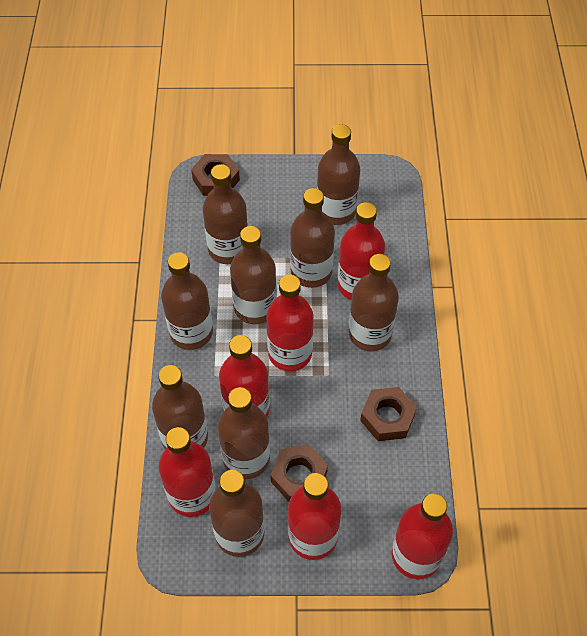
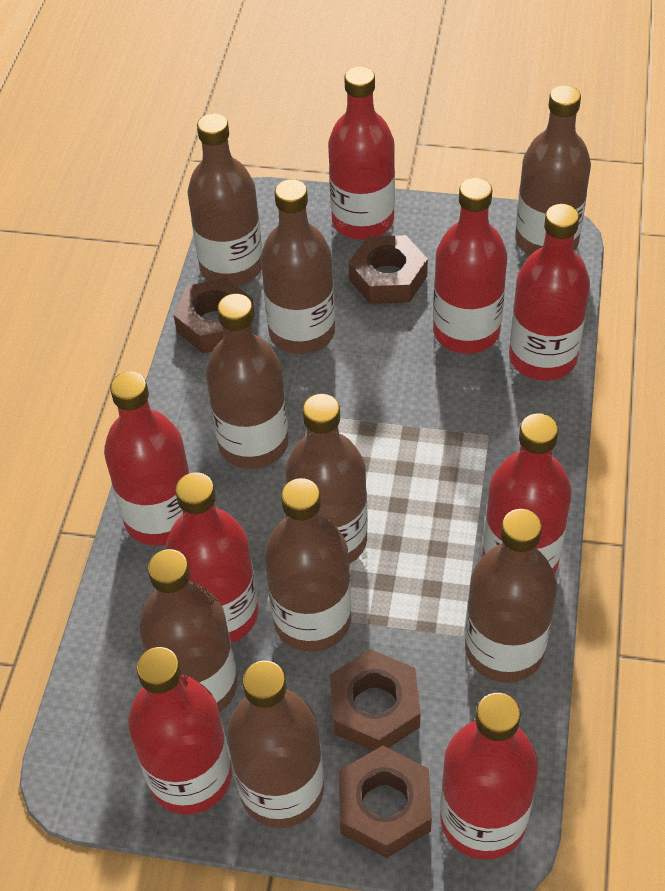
brown nut: [191,154,240,196] [271,444,328,502] [360,387,417,441] = 3 -> [174,278,255,353] [330,649,421,751] [339,746,432,858] [349,235,428,304] = 4
red bottle: [159,427,216,517] [219,335,270,417] [266,275,314,371] [288,473,341,560] [338,202,385,300] [392,494,453,579] = 6 -> [104,371,190,546] [128,647,232,815] [165,472,259,643] [328,66,395,240] [433,178,507,354] [440,693,539,860] [483,413,572,574] [509,204,590,381] = 8

